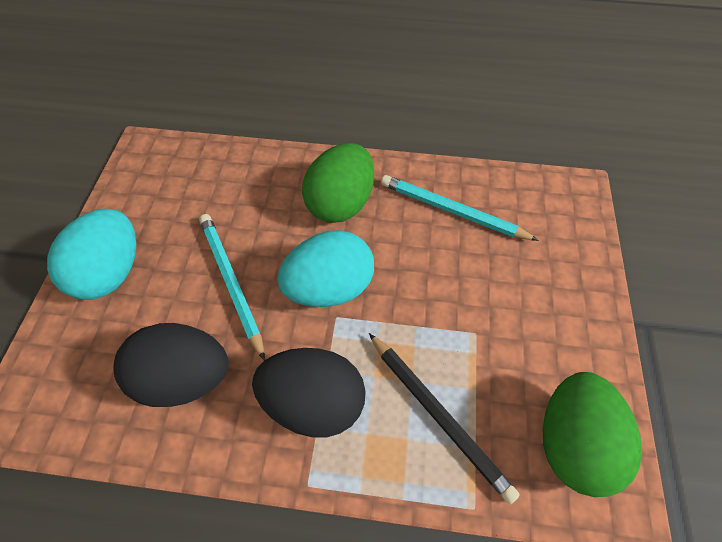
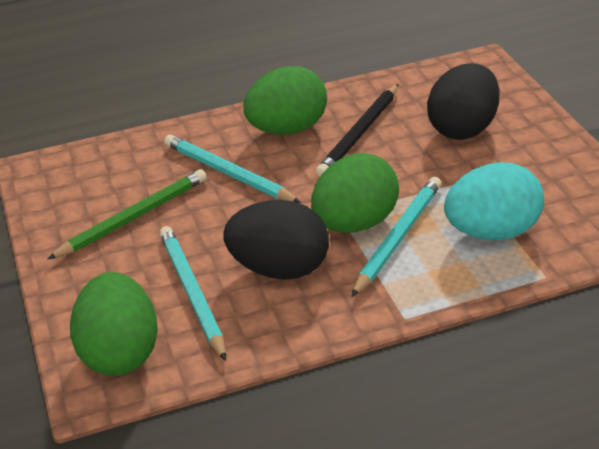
green egg: [302,143,374,223] [543,372,642,497] = 2 -> [70,272,158,376] [243,66,327,135] [311,153,399,233] = 3
green pencil: none = 0 -> [47,169,207,259] = 1
turquoise egg: [47,209,136,300] [277,230,374,307] = 2 -> [444,162,544,240] = 1
turquoise pencil: [199,214,265,361] [381,175,539,241] = 2 -> [160,226,226,361] [164,135,301,203] [351,177,441,297] = 3

